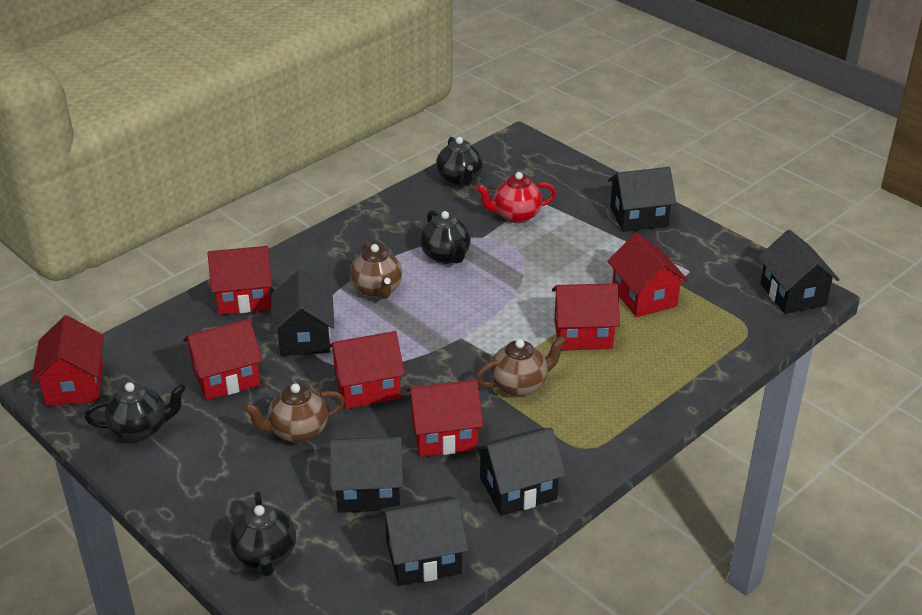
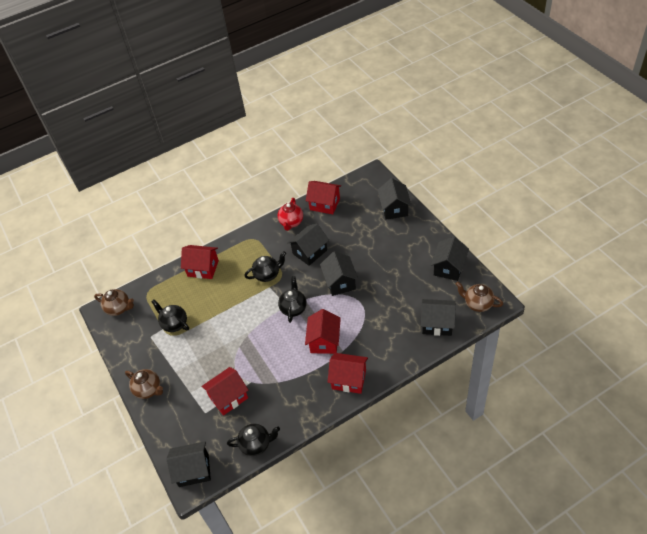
red house: [31,315,104,406] [183,319,262,400] [208,246,272,315] [328,331,405,409] [406,380,483,457] [552,283,620,350] [607,232,688,317] = 7 -> [181,245,219,279] [201,367,248,416] [305,309,341,354] [306,181,341,214] [328,353,368,394] = 5

